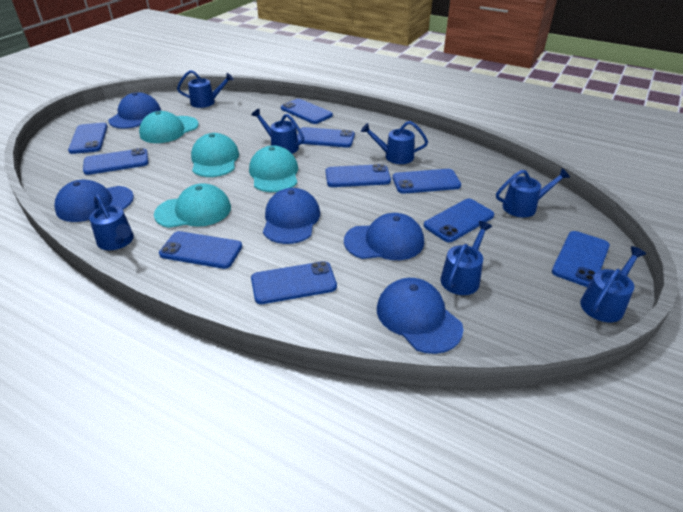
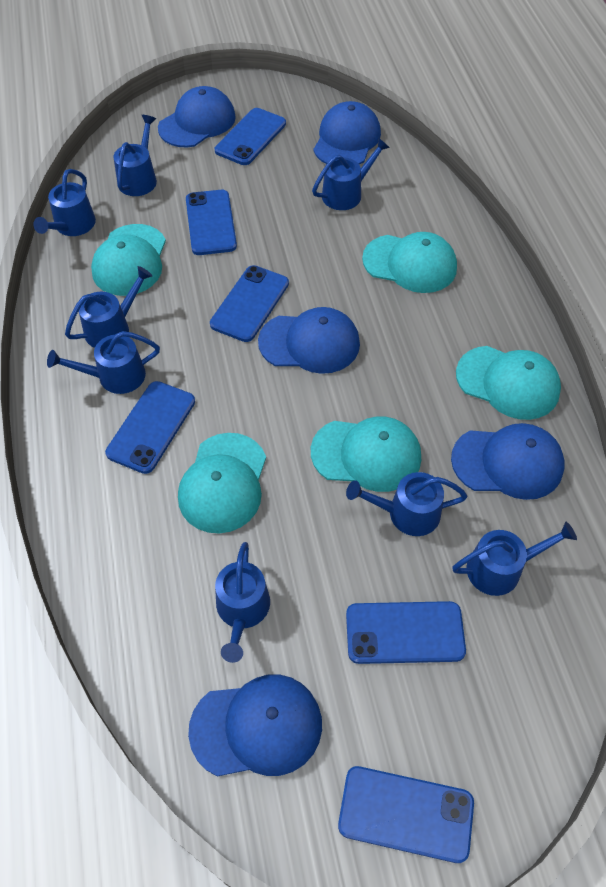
blue phone: [68,123,108,154] [83,148,149,175] [159,231,242,269] [251,261,337,304] [281,99,333,124] [297,127,355,147] [326,164,391,187] [392,169,461,194] [424,199,494,242] [552,231,610,287] = 10 -> [105,381,195,474] [186,190,237,255] [210,265,289,342] [215,108,286,165] [338,766,474,863] [346,601,466,664] = 6
blue watering can: [89,194,134,250] [177,70,234,108] [251,109,304,154] [361,121,428,164] [440,221,493,295] [496,168,570,217] [580,246,646,322] = 7 -> [33,169,96,236] [47,331,160,394] [65,266,153,348] [113,115,157,196] [215,542,270,663] [312,138,390,210] [346,472,467,536] [452,522,577,596] = 8
turquoise cap: [139,111,199,143] [154,183,231,228] [191,133,239,177] [249,145,298,192] = 4 -> [91,224,166,296] [178,433,266,533] [311,416,421,492] [362,232,457,293] [456,346,561,420] = 5

